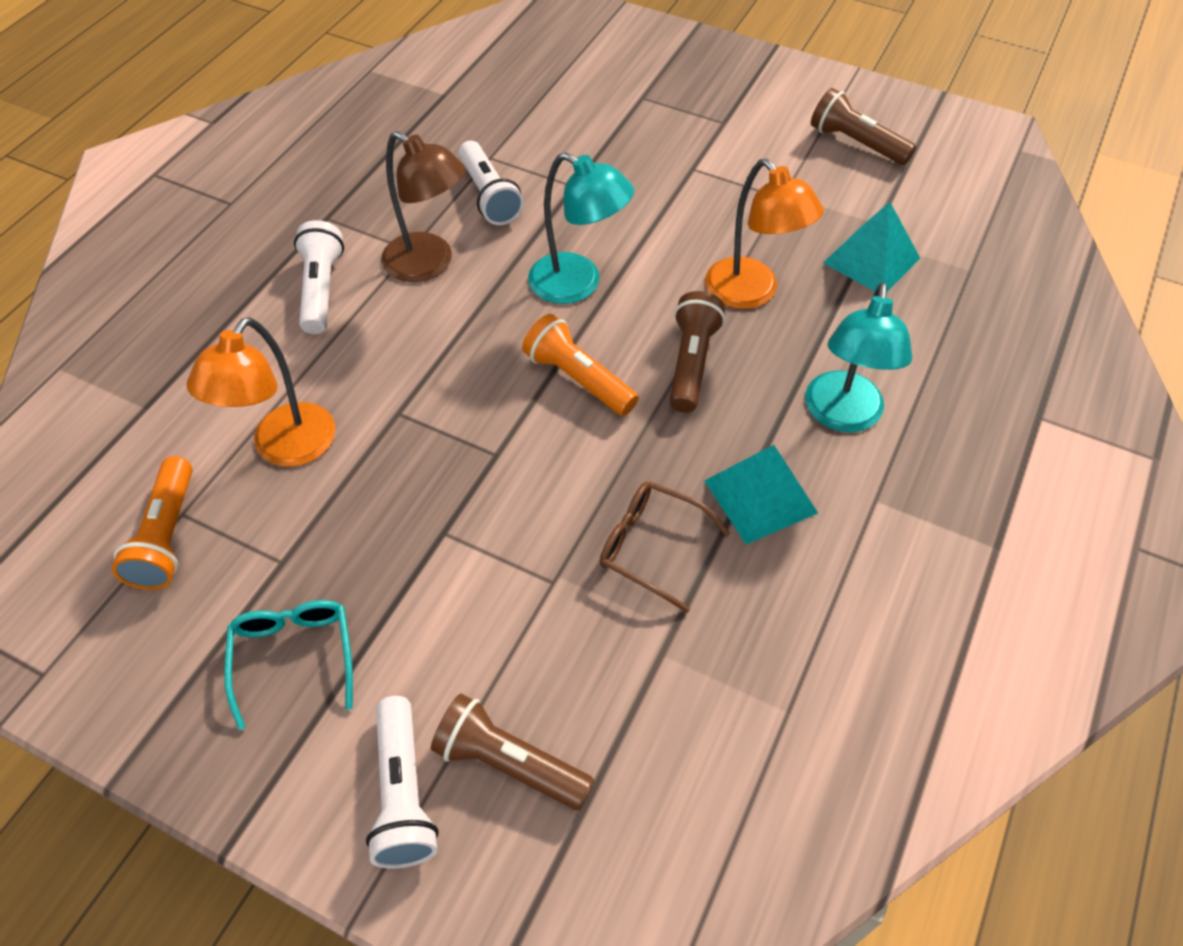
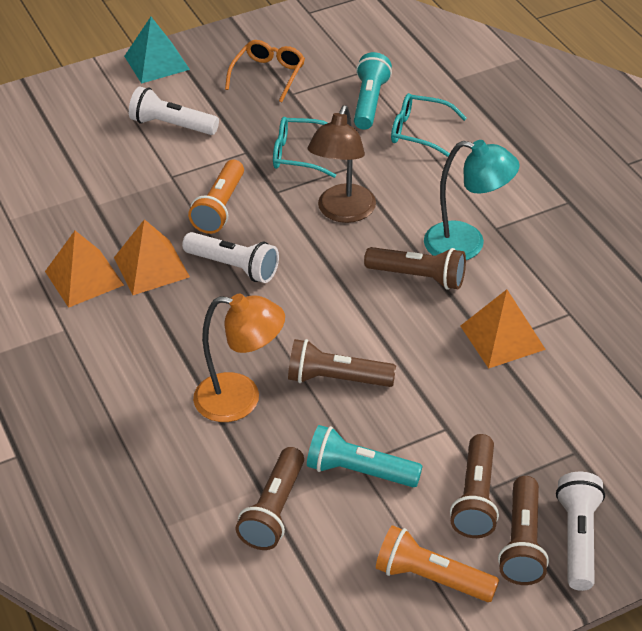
brown flashlight: [431,693,595,810] [669,291,725,413] [811,88,916,165] = 3 -> [235,447,304,550] [288,339,396,387] [364,247,466,290] [450,434,499,538] [498,476,549,585] = 5
brown glasses: [600,482,730,613] = 1 -> none = 0
orange glasses: none = 0 -> [225,40,305,102] = 1
orange lamp: [186,317,336,467] [705,159,824,309] = 2 -> [193,294,285,422] = 1
orange pyramid: none = 0 -> [45,231,124,308] [114,219,190,295] [460,289,546,369] = 3
turquoise flashlight: none = 0 -> [307,425,422,487] [354,52,392,130] = 2
turquoise glasses: [224,600,353,730] = 1 -> [273,117,336,178] [391,93,467,157] = 2
turquoise lamp: [528,152,634,304] [805,282,912,432] = 2 -> [424,140,520,260] = 1
turquoise pyramid: [705,445,818,545] [823,202,920,292] = 2 -> [124,17,190,84] = 1

